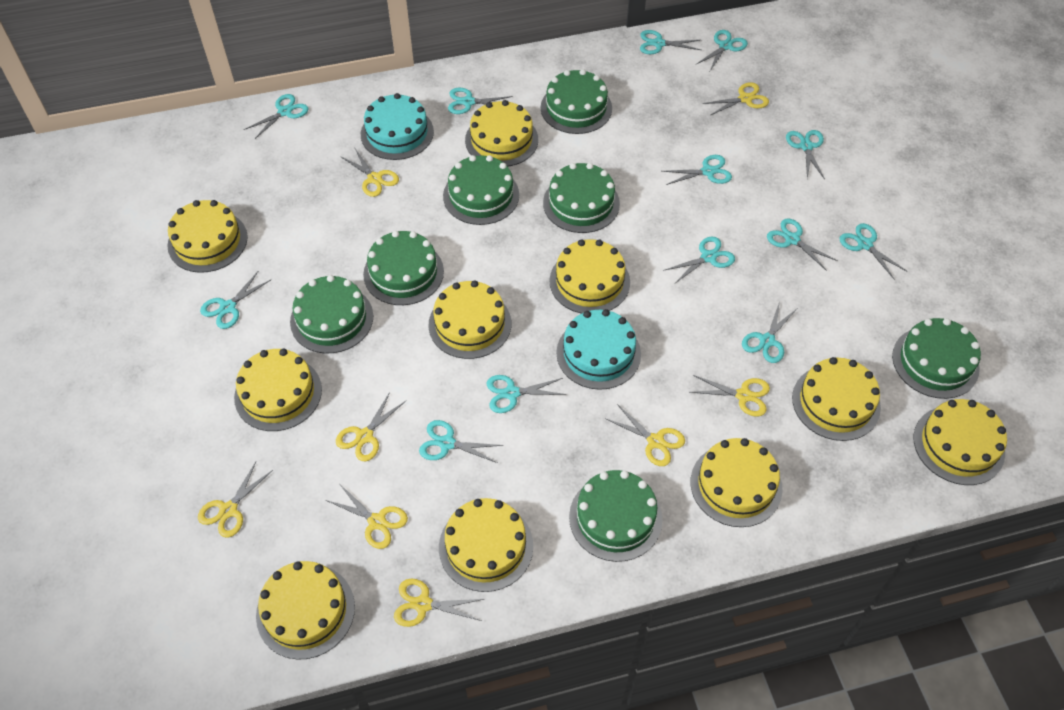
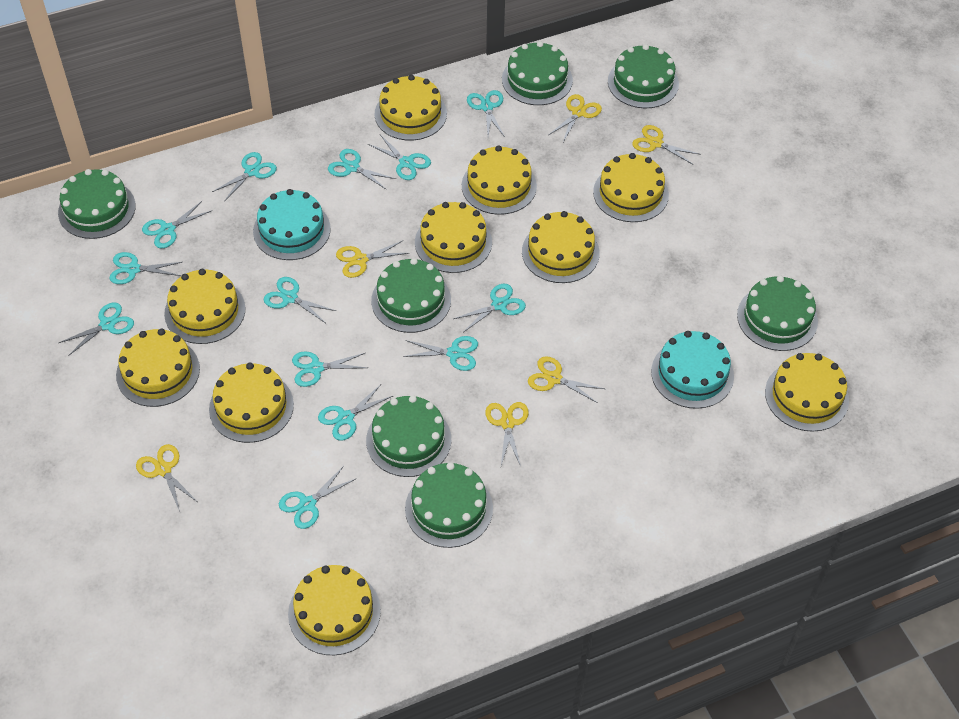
yellow scissors: [198,462,273,537] [326,485,408,549] [336,392,406,461] [340,149,399,197] [394,579,484,627] [606,404,685,466] [690,375,770,417] [702,82,769,115] = 8 -> [136,444,198,512] [336,240,408,278] [485,402,529,466] [528,356,605,403] [549,94,602,142] [632,125,701,165] = 6

